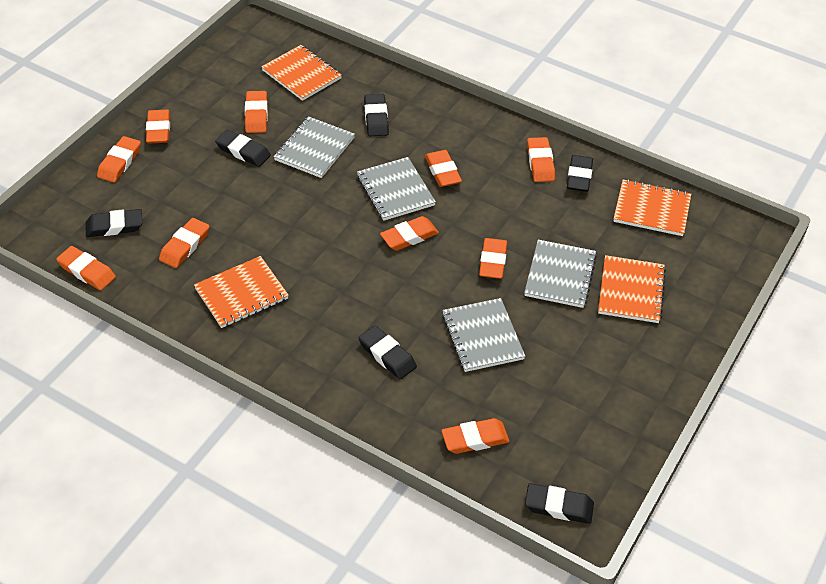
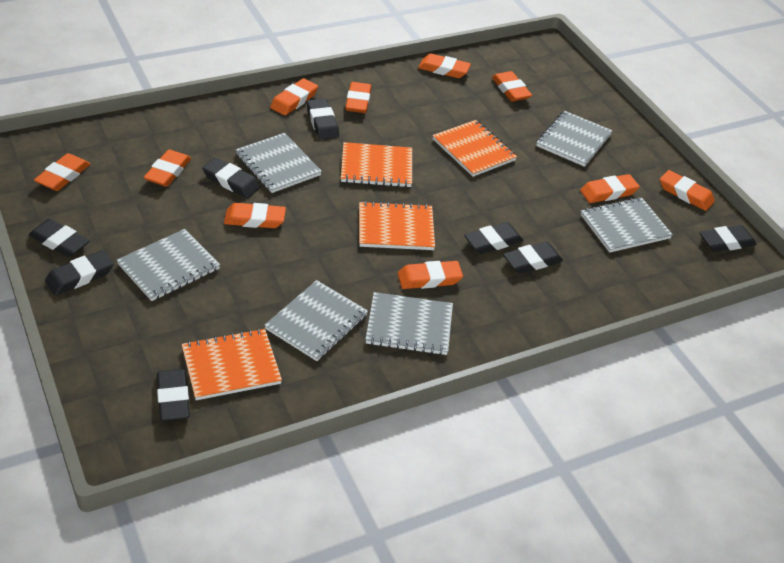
black eraser: [86,209,142,237] [215,130,271,167] [359,325,417,379] [364,94,389,136] [525,483,594,524] [567,155,593,192] = 6 -> [29,219,90,257] [45,250,113,295] [157,369,190,421] [202,158,261,198] [307,98,339,140] [464,222,523,254] [503,242,563,274] [699,225,756,252] = 8
grey notebook: [274,116,355,178] [357,157,436,221] [442,298,525,372] [524,240,597,308] = 4 -> [117,229,220,301] [236,133,322,193] [265,280,368,361] [365,292,453,355] [536,111,613,167] [581,197,673,253] = 6

